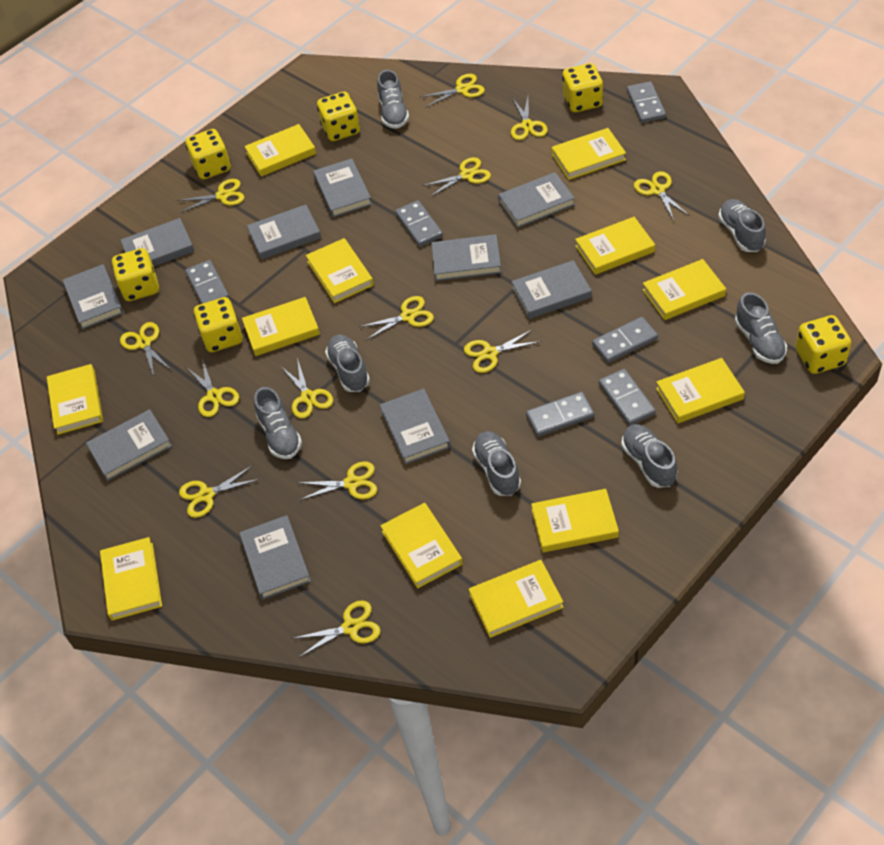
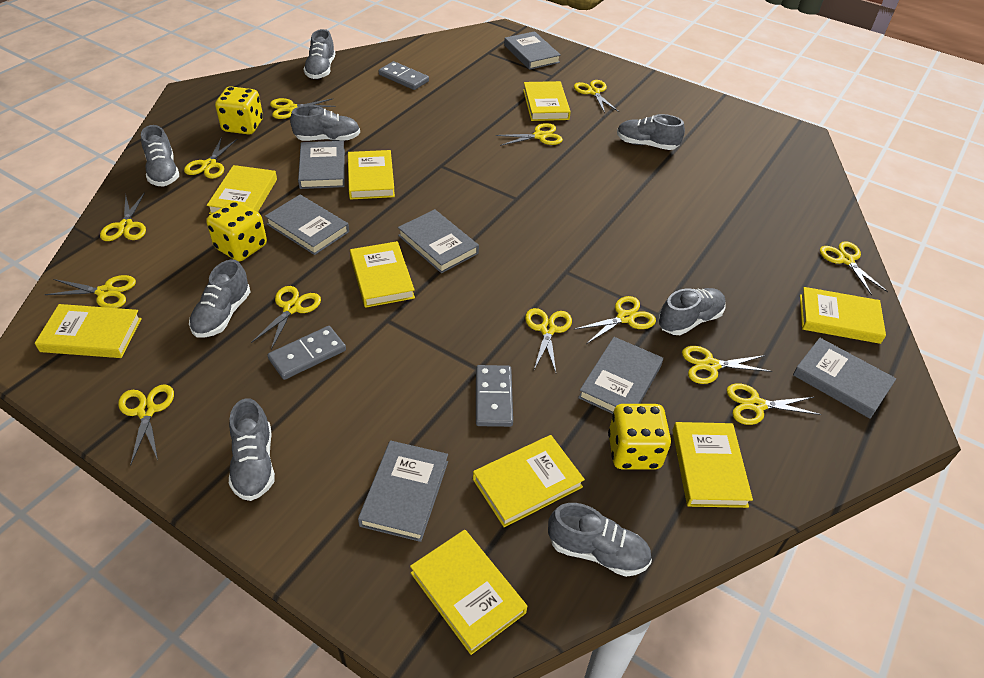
grey book: [63,264,124,329] [86,409,172,481] [120,218,194,266] [239,515,311,600] [247,205,321,260] [313,158,372,217] [380,389,451,465] [431,234,501,281] [498,172,575,228] [511,260,592,319] = 10 -> [265,195,349,255] [298,141,345,189] [358,440,448,542] [398,209,479,273] [504,31,561,70] [578,337,663,414] [793,338,896,419] = 7
grey domino: [185,260,229,304] [395,200,443,247] [526,392,594,437] [592,317,658,363] [599,369,656,426] [627,81,666,123] = 6 -> [268,326,346,380] [379,61,429,90] [476,365,513,427] = 3
grey shoe: [254,387,302,459] [325,334,370,392] [377,70,409,129] [472,431,521,496] [621,424,677,488] [718,199,766,252] [735,292,787,364] = 7 -> [141,125,179,186] [189,259,250,338] [229,398,275,501] [290,105,360,141] [304,29,335,79] [548,503,652,577] [617,114,685,150] [658,288,726,335] = 8
yellow book: [47,364,103,435] [100,537,162,621] [242,297,320,356] [244,124,316,177] [306,238,374,303] [380,503,463,588] [469,560,564,638] [531,489,619,552] [551,128,626,180] [575,217,655,275] [643,259,726,320] [656,358,745,423] = 12 -> [35,304,142,358] [207,165,277,214] [348,150,395,199] [350,241,415,308] [410,530,527,655] [473,435,585,527] [523,81,571,121] [672,422,753,508] [800,287,886,344] = 9
yellow dice: [112,248,159,301] [185,129,231,180] [194,297,243,353] [317,92,360,141] [562,63,603,112] [796,315,851,374] = 6 -> [206,201,267,261] [215,86,263,135] [608,404,671,469] = 3

